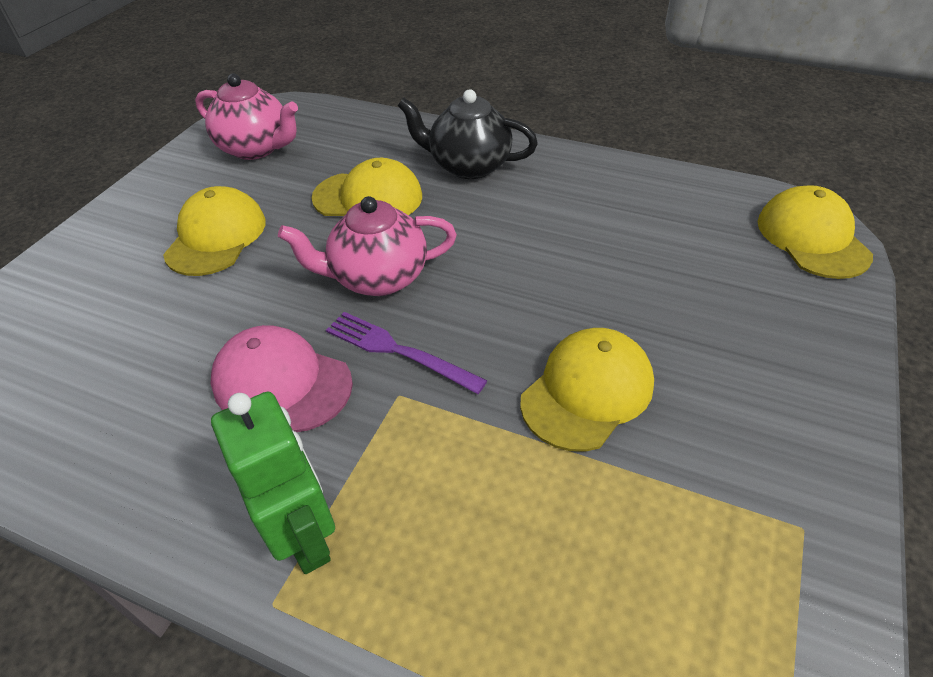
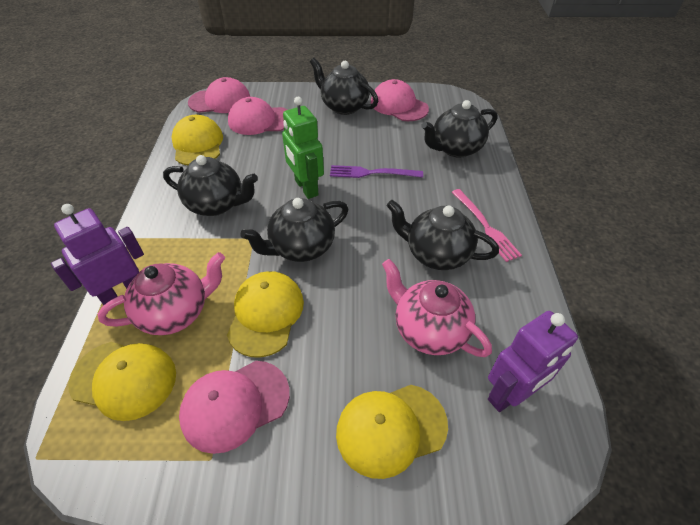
black teapot: [397,89,538,179] = 1 -> [163,155,258,216] [240,198,348,262] [310,58,378,115] [386,200,499,270] [421,100,497,158] = 5
pink cap: [210,325,353,432] = 1 -> [179,361,290,454] [188,77,250,113] [228,97,288,135] [371,79,429,121] = 4
pink fork: none = 0 -> [452,189,522,262] = 1
purple robot: none = 0 -> [51,204,144,305] [488,311,578,412] = 2

